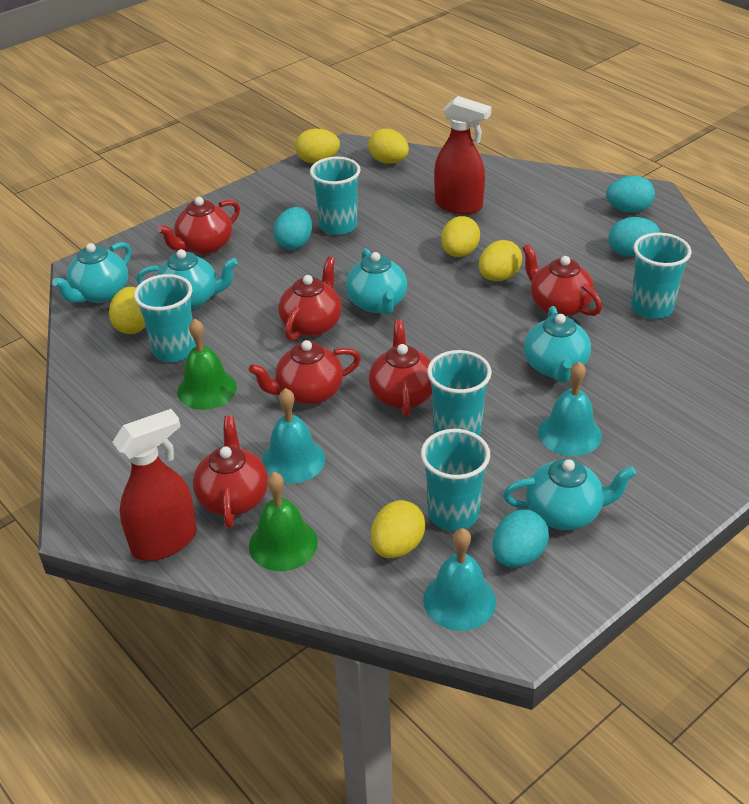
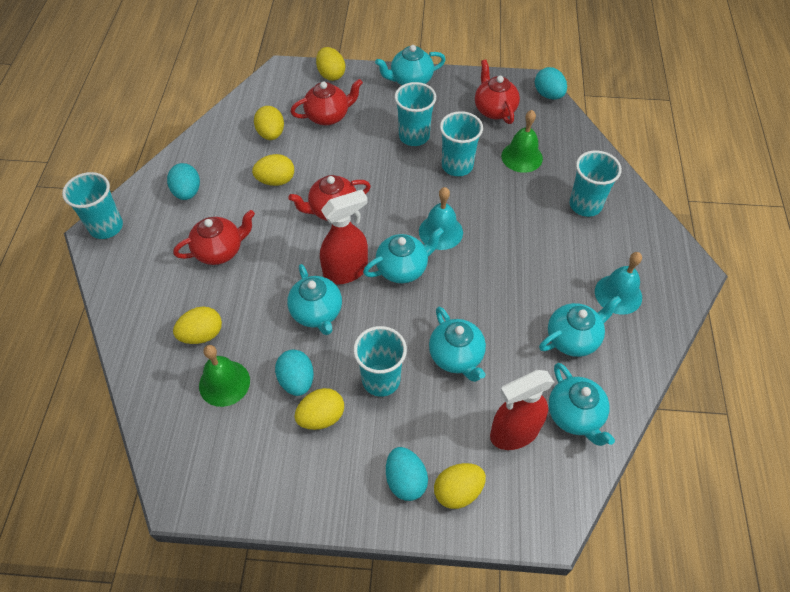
red teapot: [157,197,240,255] [193,415,268,528] [249,340,361,405] [278,257,342,341] [369,320,432,417] [522,244,602,317] = 6 -> [173,210,255,265] [288,175,371,221] [290,79,363,126] [475,60,520,124] = 4
turquoise bell: [262,388,325,483] [423,528,496,631] [538,361,602,456] = 3 -> [419,187,463,250] [595,252,642,315] = 2
turquoise teapot: [52,242,131,303] [137,249,238,309] [346,248,407,315] [503,459,636,530] [524,306,591,383] = 5 -> [287,264,342,335] [363,227,444,283] [375,45,446,85] [429,307,486,382] [539,296,622,357] [548,363,615,446] = 6

